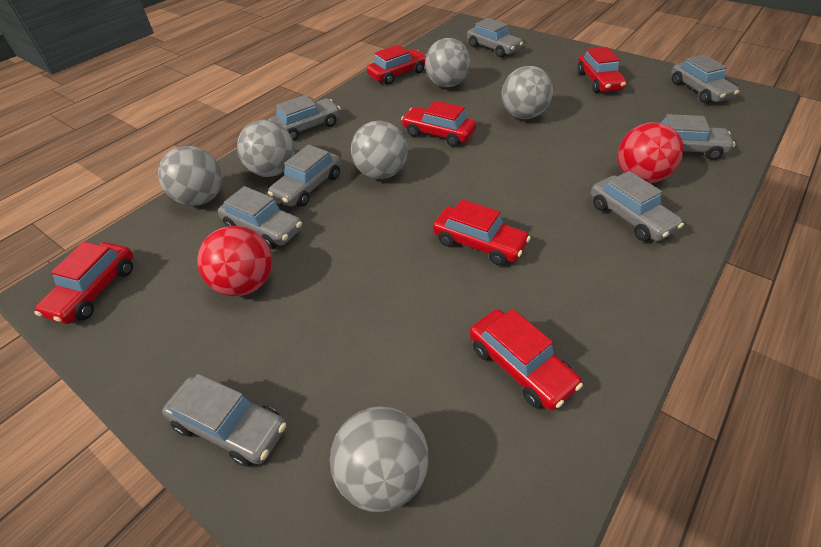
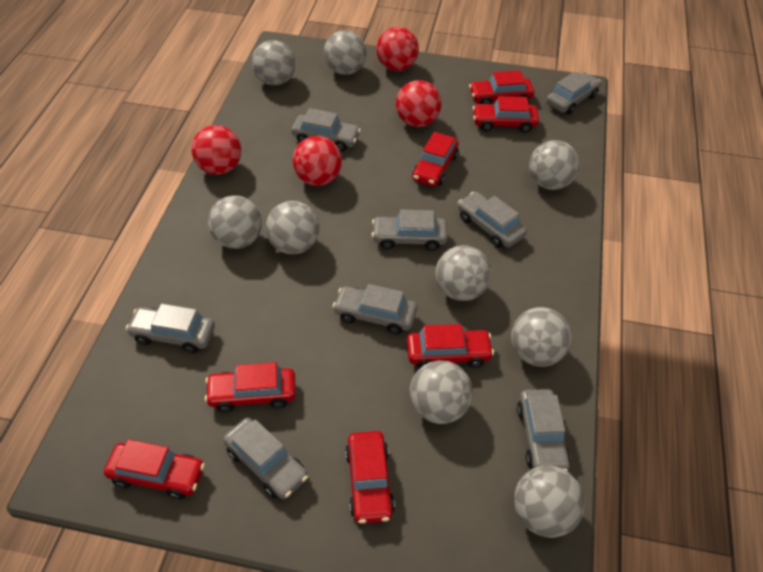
grey ball: [158,146,222,206] [237,120,295,177] [330,406,429,512] [351,121,408,179] [425,38,471,87] [502,66,553,119] = 6 -> [208,195,262,249] [252,40,296,86] [266,201,319,254] [324,30,367,75] [410,360,473,424] [435,245,492,301] [511,307,572,367] [514,465,585,538] [529,140,579,190] = 9
red ball: [197,226,272,296] [617,122,683,183] = 2 -> [191,125,241,175] [292,136,342,186] [376,27,419,71] [396,80,441,127] = 4
red car: [34,242,133,324] [367,45,426,85] [401,101,476,147] [433,199,531,266] [469,309,583,411] [577,47,627,93] = 6 -> [104,439,205,500] [205,362,296,413] [345,431,395,524] [407,324,494,369] [412,132,459,186] [469,70,535,104] [473,96,539,133] = 7

